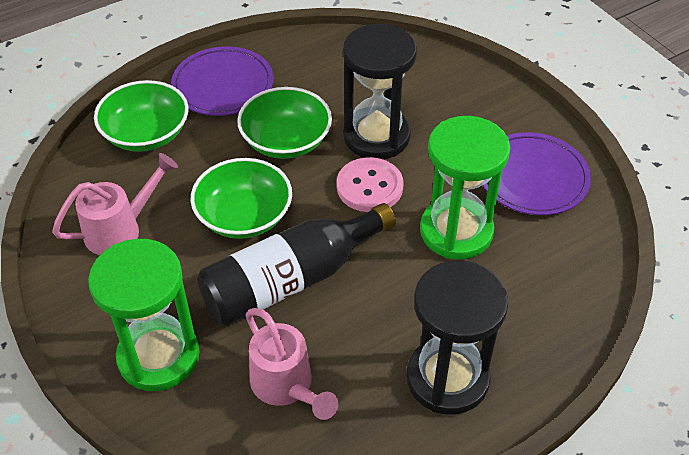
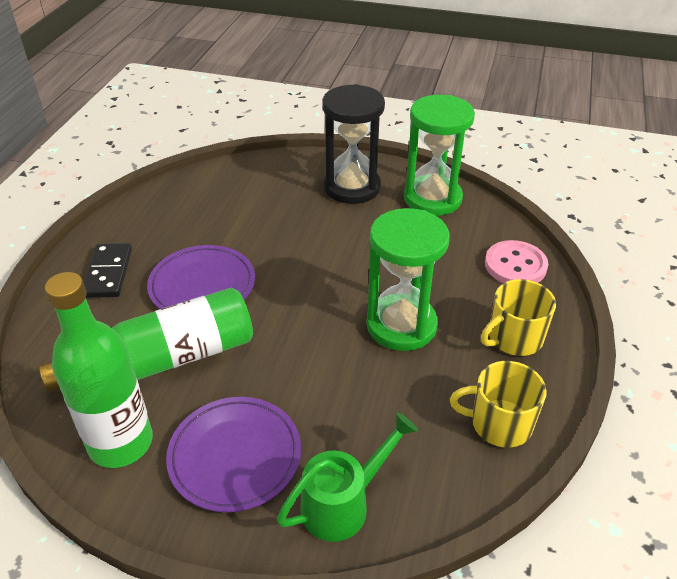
black bottle: [197,203,396,326] = 1 -> none = 0
black domino: none = 0 -> [84,243,132,298] = 1
black hourglass: [343,24,417,159] [406,261,509,415] = 2 -> [322,84,385,204] = 1
green bottle: none = 0 -> [39,288,253,392] [45,272,153,468] = 2
green bowl: [94,80,188,152] [190,158,292,239] [237,87,332,159] = 3 -> none = 0
green watering can: none = 0 -> [277,412,418,542] = 1
pink watering can: [52,153,178,255] [246,308,338,420] = 2 -> none = 0
yellow mug: none = 0 -> [450,361,547,448] [481,279,556,356] = 2

